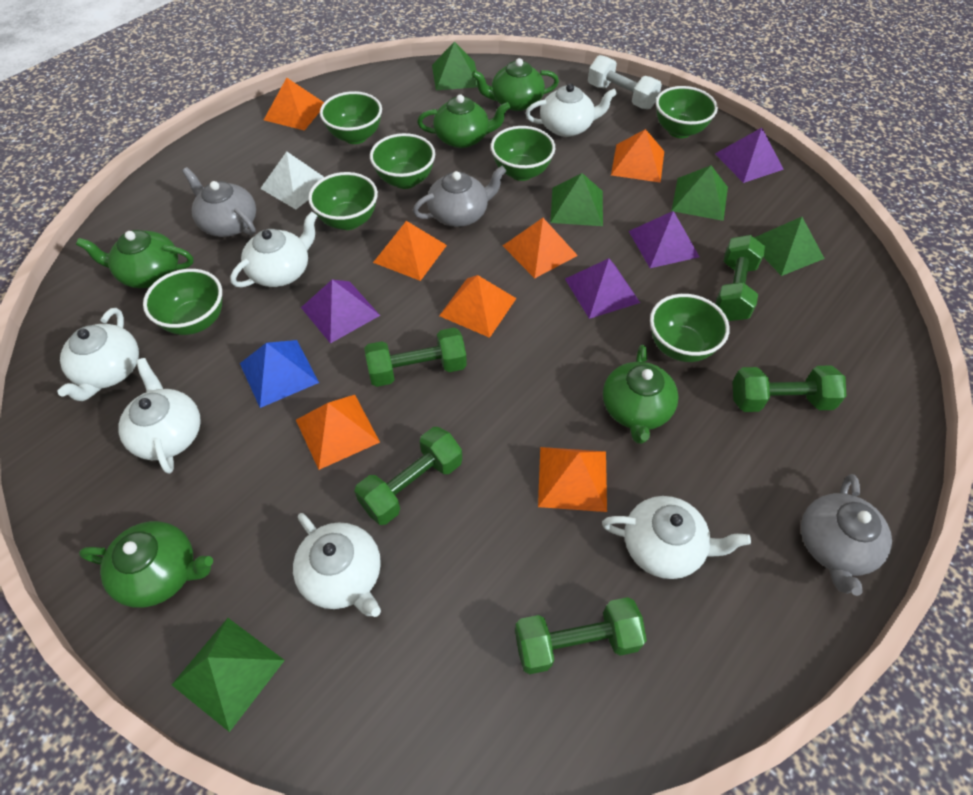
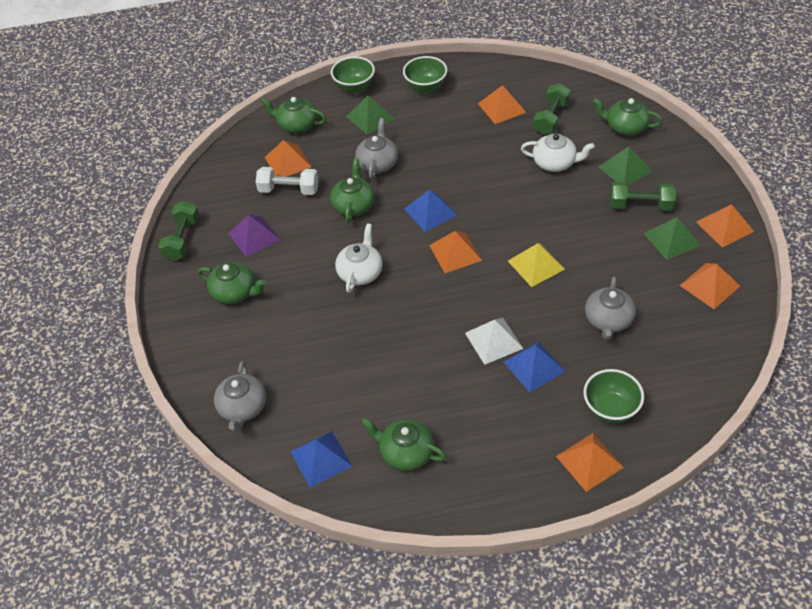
blue pyramid: [240,340,319,408] = 1 -> [290,431,352,488] [404,190,457,232] [504,341,565,392] = 3
green bowl: [143,269,222,335] [308,172,378,230] [320,91,382,144] [370,133,435,189] [491,126,555,181] [650,294,730,362] [656,86,718,138] = 7 -> [331,56,375,94] [403,56,447,94] [583,369,644,423] = 3
green dumbbell: [354,427,462,525] [364,328,467,387] [515,597,647,674] [716,235,765,321] [733,365,846,412] = 5 -> [158,200,200,261] [533,83,570,135] [610,182,676,211] = 3
green pyramid: [172,618,285,732] [432,42,478,90] [550,173,603,226] [672,165,728,221] [754,217,825,276] = 5 -> [346,95,395,134] [598,146,652,186] [644,217,701,260] = 3
orange pyramid: [264,78,324,131] [296,395,380,470] [373,221,447,281] [439,275,517,338] [503,218,578,278] [538,447,607,512] [611,129,664,183] = 7 -> [265,140,311,177] [429,231,482,273] [478,85,526,124] [556,433,624,492] [680,263,740,309] [696,204,754,247] = 6
purple pyramid: [301,280,380,344] [565,258,640,319] [629,211,699,268] [715,128,784,183] = 4 -> [228,215,281,257] = 1
white teapot: [57,308,139,401] [118,358,201,474] [230,211,317,287] [293,513,381,617] [525,83,617,137] [602,496,751,579] = 6 -> [335,223,383,293] [521,134,595,172] = 2
yellow pyramid: none = 0 -> [508,243,565,287] = 1

